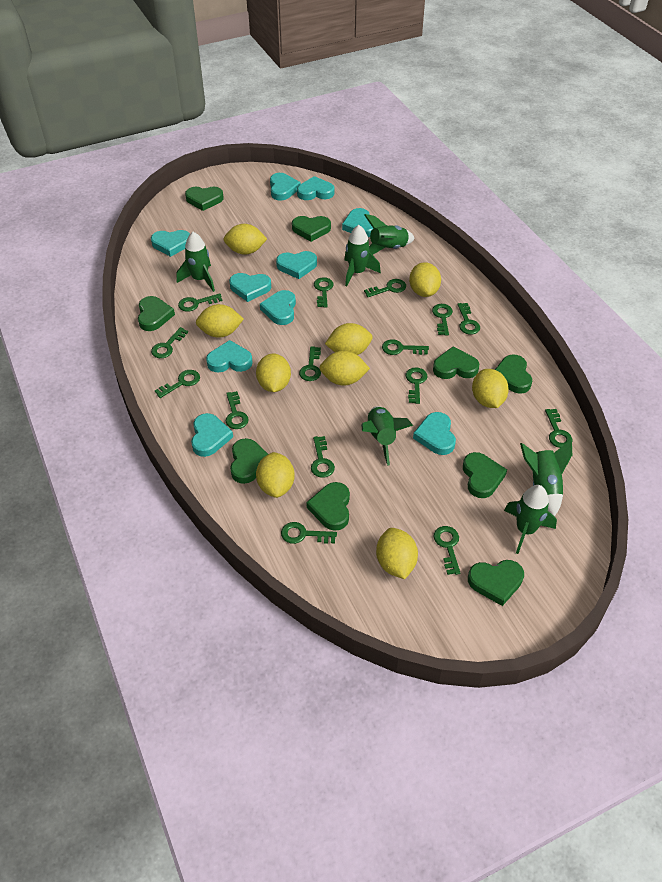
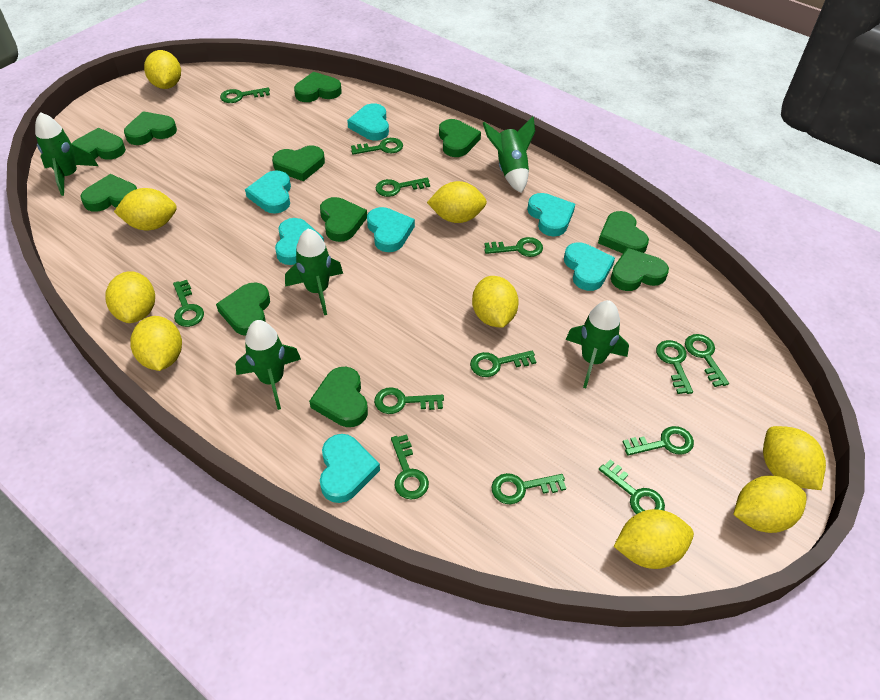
green heart: [138,296,175,331] [185,187,224,211] [230,438,268,484] [292,216,331,242] [306,482,350,531] [433,347,479,379] [463,452,507,498] [468,560,524,606] [495,355,532,394] = 9 -> [71,128,126,160] [81,174,137,212] [124,111,177,145] [216,282,270,336] [272,146,325,181] [294,72,342,102] [309,367,368,427] [320,197,367,242] [439,119,481,157] [598,211,649,253] [611,248,669,291] = 11
green key: [151,327,188,358] [155,370,200,398] [178,293,223,312] [226,391,249,429] [281,522,337,544] [299,346,321,381] [311,436,335,478] [314,277,334,307] [364,279,406,297] [382,339,429,355] [406,367,427,404] [432,304,453,335] [433,526,460,575] [457,303,480,334] [545,409,572,448] = 15 -> [173,280,204,327] [220,88,270,103] [351,138,403,155] [374,387,444,414] [376,178,430,197] [391,434,429,500] [470,351,536,377] [484,237,543,257] [491,473,566,504] [599,459,665,514] [623,426,694,456] [656,340,693,394] [685,334,729,387] = 13
green rocket: [177,232,215,292] [345,225,381,286] [361,406,413,466] [364,214,415,255] [504,485,557,554] [520,439,572,517] = 6 -> [35,112,98,196] [235,320,301,410] [285,229,343,315] [483,116,535,193] [566,300,629,388] = 5
turquoise heart: [151,230,190,257] [191,413,233,457] [206,340,253,373] [229,273,271,302] [260,290,296,325] [270,173,301,201] [276,251,317,279] [297,176,334,200] [342,208,373,237] [413,412,456,455] = 10 -> [245,170,291,214] [275,218,324,265] [320,434,380,503] [347,103,389,141] [367,207,415,252] [527,193,575,237] [564,242,615,291] = 7

